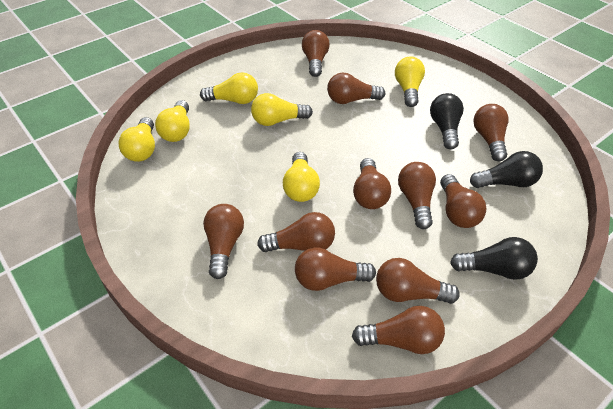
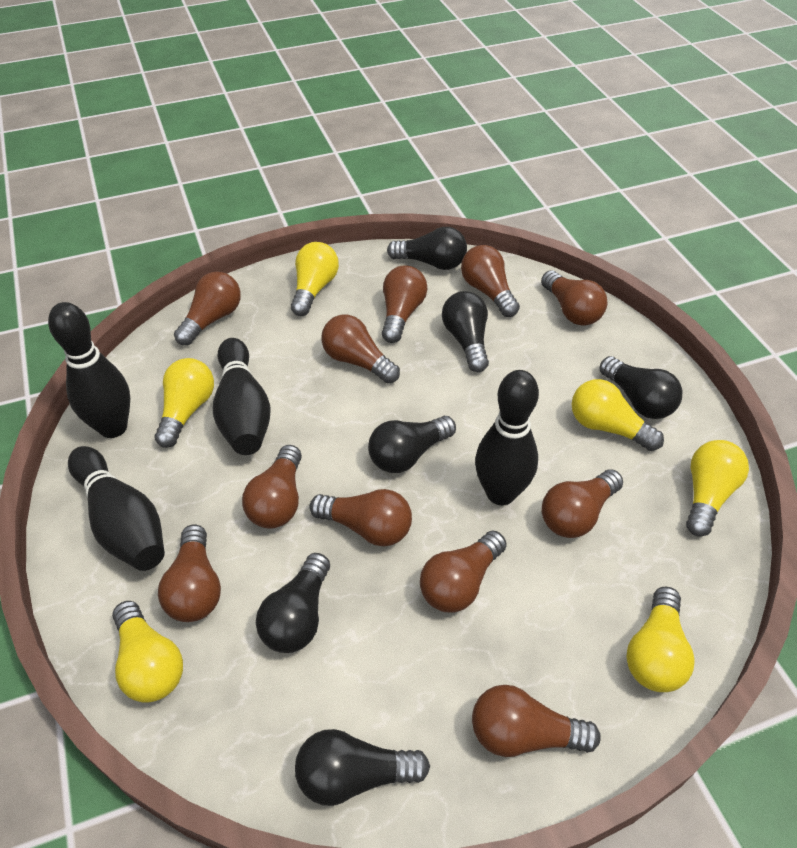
black bowling pin: none = 0 -> [48,302,130,438] [68,446,165,571] [213,338,271,455] [475,370,539,505] = 4
black light bulb: [430,93,464,149] [450,237,538,280] [470,151,543,188] = 3 -> [256,553,330,653] [295,729,430,806] [368,416,456,473] [387,227,467,270] [442,291,489,372] [600,356,682,419] = 6

